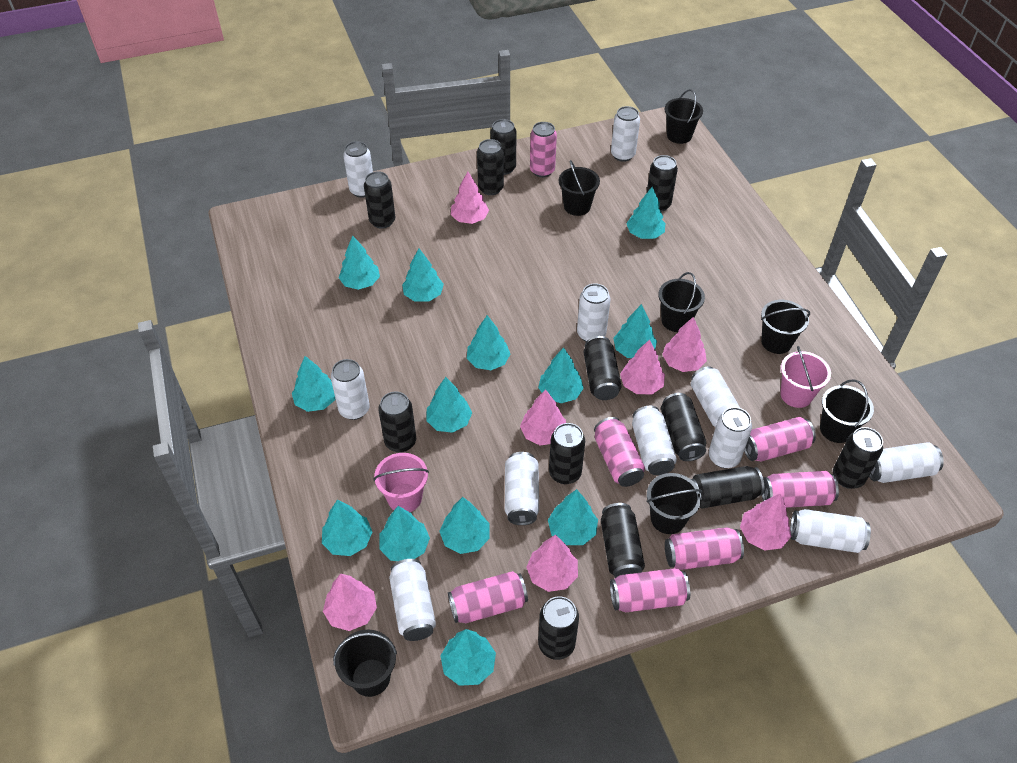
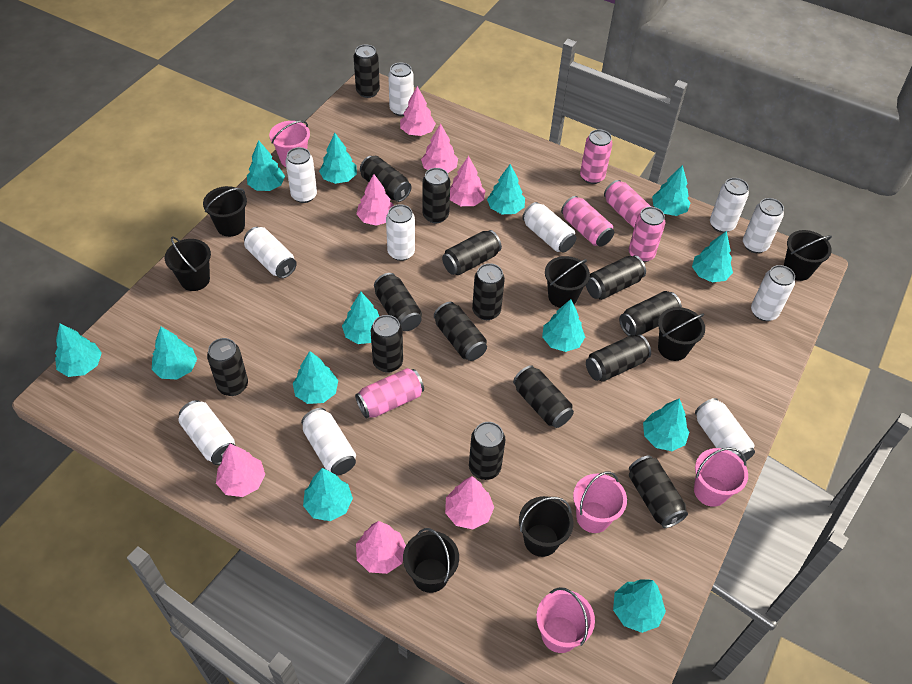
black can: [364,171,395,229] [378,392,416,453] [477,139,504,195] [490,119,516,175] [538,596,579,660] [549,423,585,484] [583,336,622,400] [601,503,645,578] [647,155,678,212] [661,393,706,461] [691,466,764,508] [833,427,883,489] = 12 -> [207,338,248,396] [354,44,380,98] [360,156,411,202] [371,315,403,373] [374,273,422,331] [423,168,450,223] [434,302,487,361] [442,230,502,275] [469,422,505,480] [472,263,505,320] [513,365,574,428] [586,255,646,300] [586,335,651,382] [619,291,682,336] [629,455,688,528] = 15
pink bucket: [373,453,429,512] [780,346,831,408] = 2 -> [269,121,310,167] [536,587,595,653] [573,471,627,533] [694,448,748,507] = 4
pink can: [448,571,528,623] [530,122,557,177] [594,417,645,487] [610,568,690,612] [665,527,744,570] [744,417,816,461] [762,471,839,508] = 7 -> [355,368,424,418] [561,196,614,247] [580,129,613,184] [604,180,651,228] [629,207,665,262] = 5

